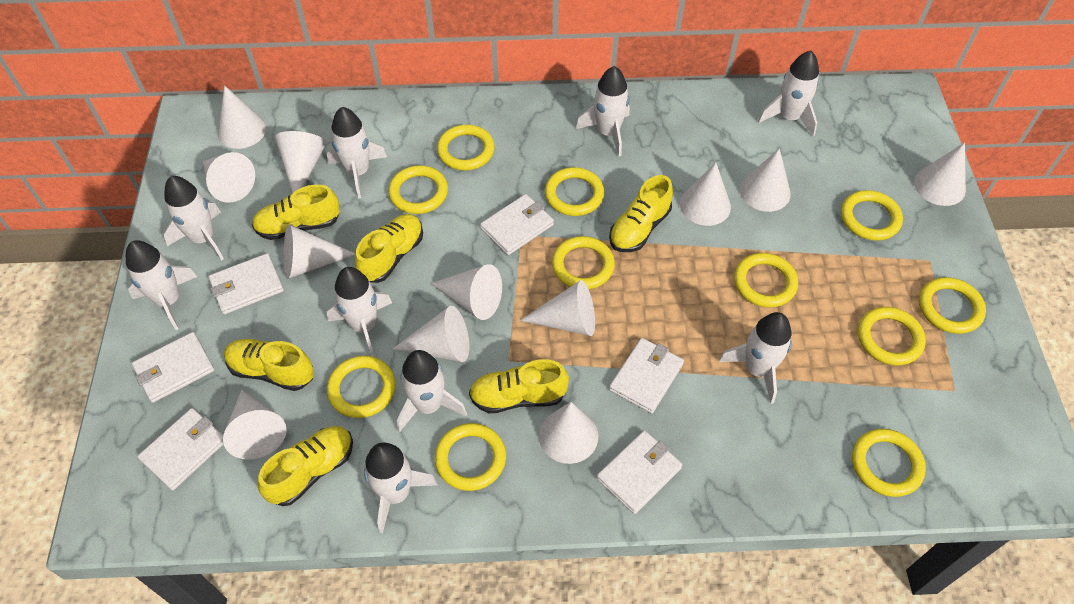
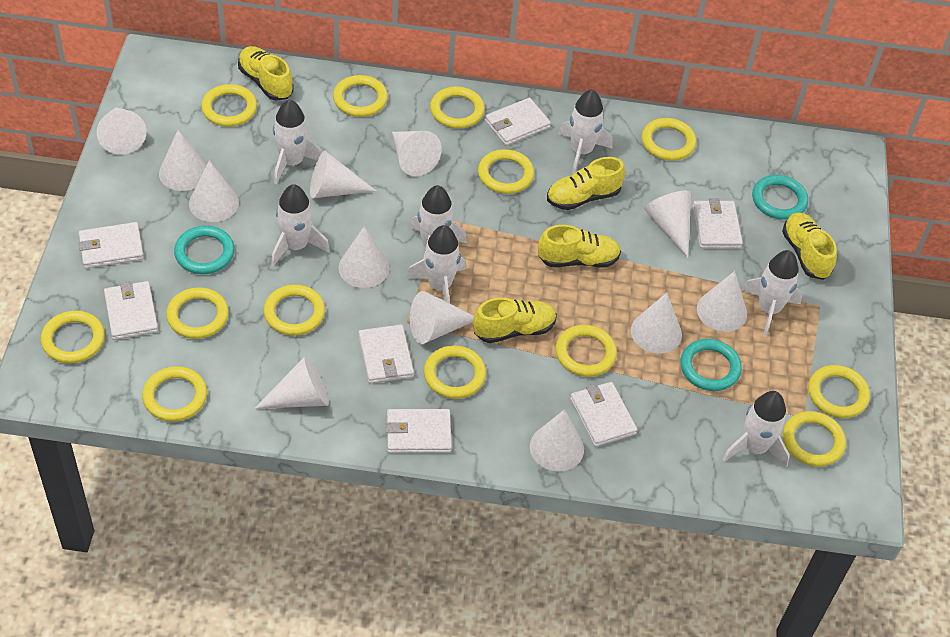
turquoise ring: none = 0 -> [174,226,235,274] [681,339,742,391] [752,175,808,220] = 3
white rocket: [126,240,197,330] [163,176,224,261] [327,107,387,198] [327,267,392,357] [364,442,438,533] [397,350,467,432] [576,66,629,156] [719,312,792,404] [758,51,819,136] = 9 -> [271,184,330,267] [273,99,323,184] [407,225,466,304] [410,185,467,259] [558,89,613,174] [723,391,790,468] [741,250,803,336] = 7
white wallet: [132,332,214,403] [137,408,224,491] [208,253,284,315] [480,194,554,255] [597,430,682,514] [609,338,684,414] = 6 -> [78,222,144,269] [104,281,158,340] [358,325,414,384] [386,409,452,453] [485,98,551,146] [570,382,637,447] [692,198,743,248] = 7
yellow ring: [327,356,396,418] [388,165,448,214] [435,423,506,491] [437,125,495,170] [545,167,604,216] [552,236,615,289] [734,253,798,308] [841,190,903,241] [852,429,926,497] [858,307,926,365] [919,277,986,334] = 11 -> [41,311,105,363] [142,366,207,422] [166,287,229,339] [201,84,257,127] [264,285,325,336] [333,75,388,117] [424,345,486,399] [430,87,485,129] [478,149,534,194] [556,325,617,377] [642,118,696,161] [783,411,846,467] [808,365,870,418] = 13
yellow shoe: [224,339,314,391] [252,185,340,240] [258,426,353,506] [355,214,423,283] [469,359,569,413] [609,175,673,252] = 6 -> [238,46,294,101] [473,298,557,343] [538,225,621,268] [547,157,625,210] [782,213,837,280] = 5

